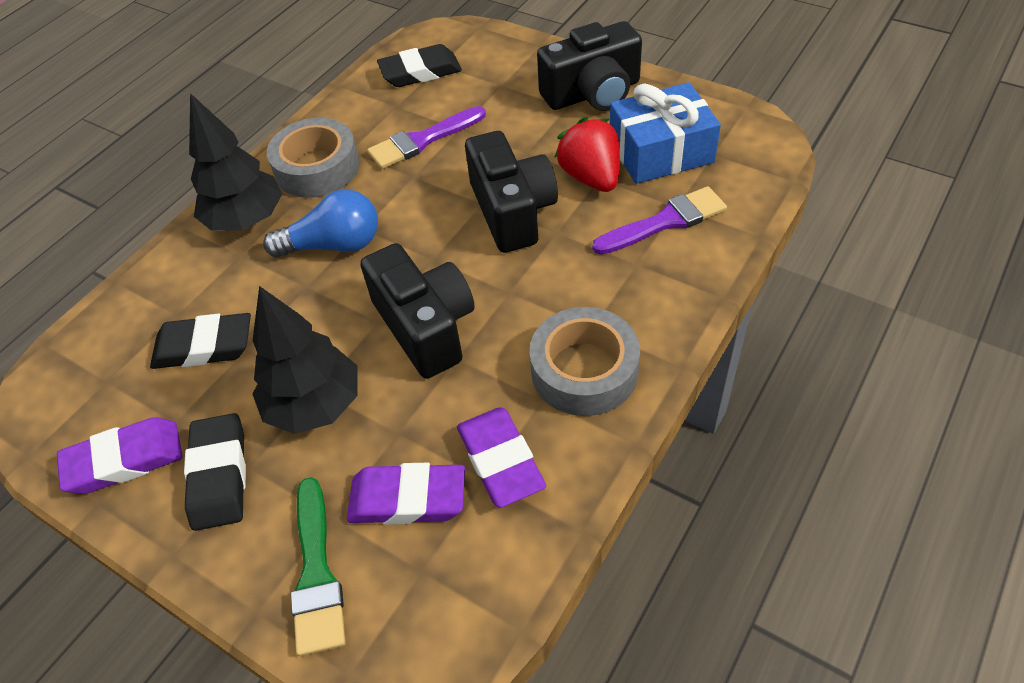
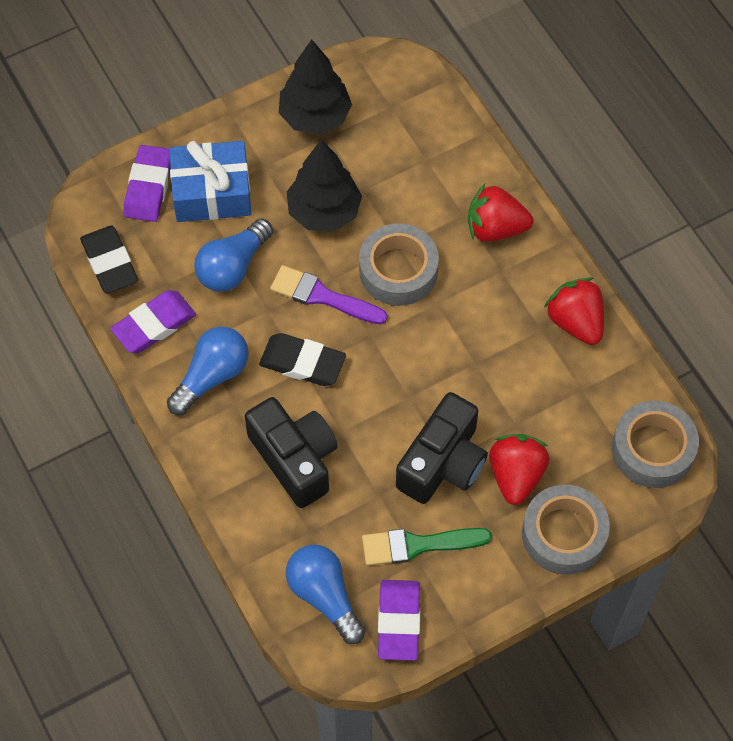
black camera: [360,243,475,379] [465,131,558,253] [537,21,642,111] = 3 -> [245,397,337,508] [396,392,488,504] = 2
black eraser: [150,313,251,369] [184,413,246,531] [377,44,462,87] = 3 -> [80,225,138,294] [259,333,346,386] = 2
blue light bulb: [263,190,378,258] = 1 -> [167,327,249,415] [194,218,273,292] [286,544,365,644] = 3
grey tape: [267,118,360,198] [529,307,640,416] = 2 -> [359,223,439,306] [522,485,610,574] [612,401,699,488] = 3
purple brush: [367,106,486,169] [592,186,727,254] = 2 -> [270,265,387,324] = 1
red strawberry: [554,117,620,192] = 1 -> [468,184,533,242] [489,434,550,505] [544,277,604,345] = 3

